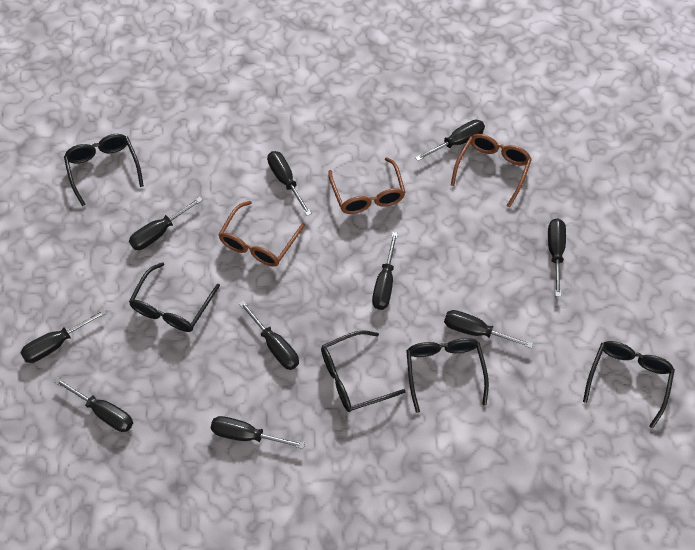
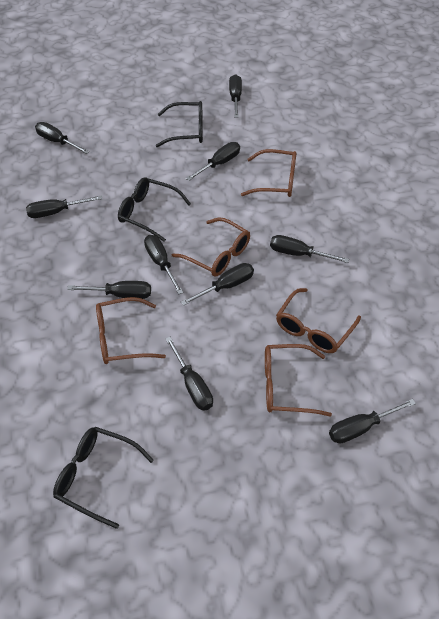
black glasses: [64,134,144,206] [129,262,220,332] [321,330,406,412] [406,338,489,413] [583,341,675,428] = 5 -> [53,427,154,529] [118,177,191,242] [156,101,203,147] = 3
brown glasses: [218,201,305,267] [328,157,405,214] [451,134,532,208] = 3 -> [96,297,166,364] [172,218,250,276] [241,149,296,197] [265,344,332,417] [276,288,361,353] = 5

